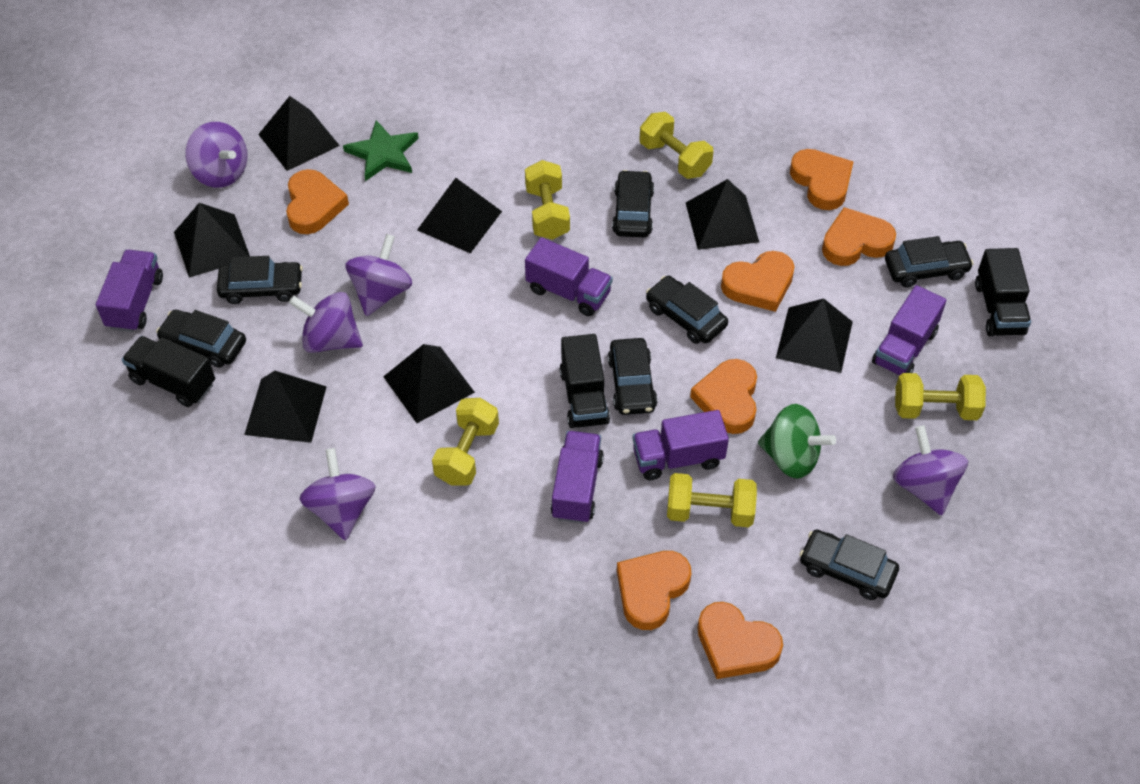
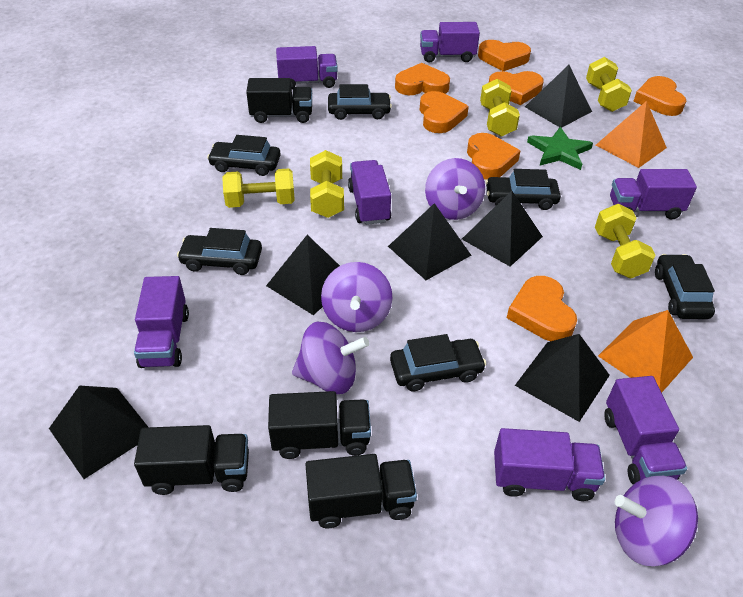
black car: [156,309,246,368] [217,256,303,304] [608,338,658,415] [612,170,654,237] [646,276,728,344] [800,530,899,600] [885,236,973,287] = 7 -> [177,228,262,275] [207,135,281,176] [328,84,392,120] [390,334,486,391] [485,169,561,210] [655,254,715,319] = 6
black pyramid: [174,203,250,278] [244,371,327,443] [258,96,340,171] [383,344,475,423] [417,178,502,253] [686,179,759,250] [776,298,853,373] = 7 -> [49,386,148,479] [266,235,340,315] [388,203,471,280] [462,191,543,267] [515,334,610,422] [525,65,592,128] = 6
black truck: [122,336,215,407] [559,334,610,428] [975,248,1031,336] = 3 -> [134,425,249,495] [246,78,312,123] [268,391,371,459] [305,454,417,528] = 4
green spinning top: [758,404,836,479] = 1 -> none = 0
orange pyramid: none = 0 -> [596,101,667,168] [598,310,693,393] = 2
purple spinning top: [185,122,248,188] [289,292,363,353] [299,448,376,541] [346,234,412,316] [893,425,968,515] = 5 -> [292,322,369,394] [321,262,393,332] [425,158,485,220] [615,476,698,566] = 4
purple truck: [96,250,163,332] [525,237,613,316] [551,431,604,524] [632,410,729,480] [872,285,946,375] = 5 -> [134,276,189,368] [276,46,338,89] [348,160,391,225] [420,22,480,63] [494,428,605,501] [604,376,687,485] [610,169,697,220] = 7

